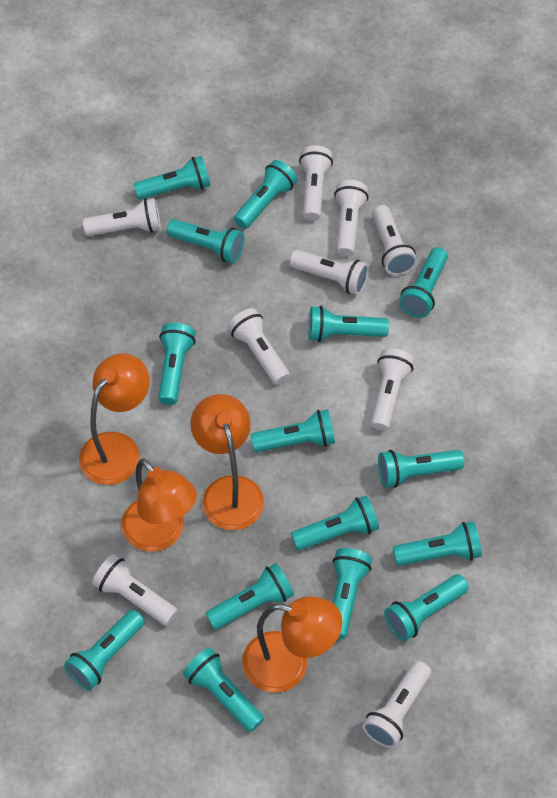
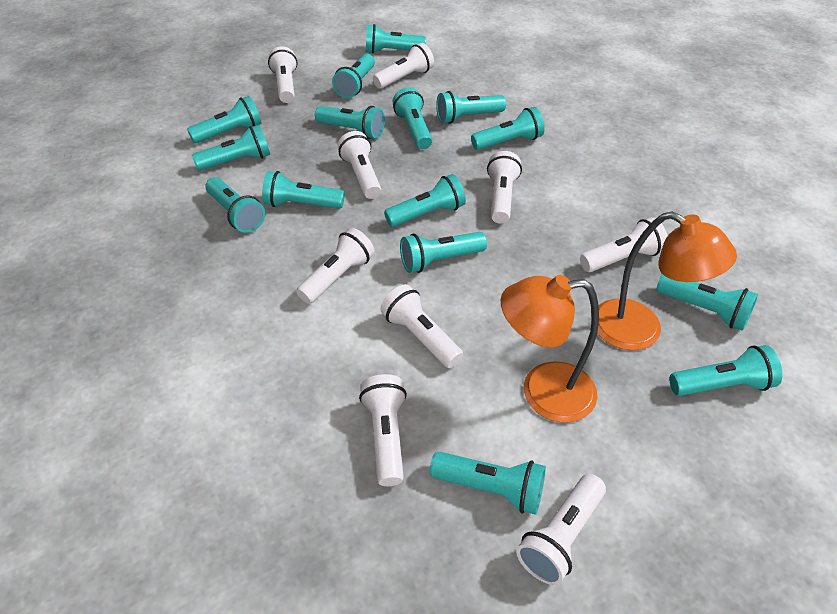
orange lamp: [79,353,149,485] [122,458,197,552] [190,394,264,530] [242,596,342,693] = 4 -> [501,275,599,423] [597,212,737,350] = 2

